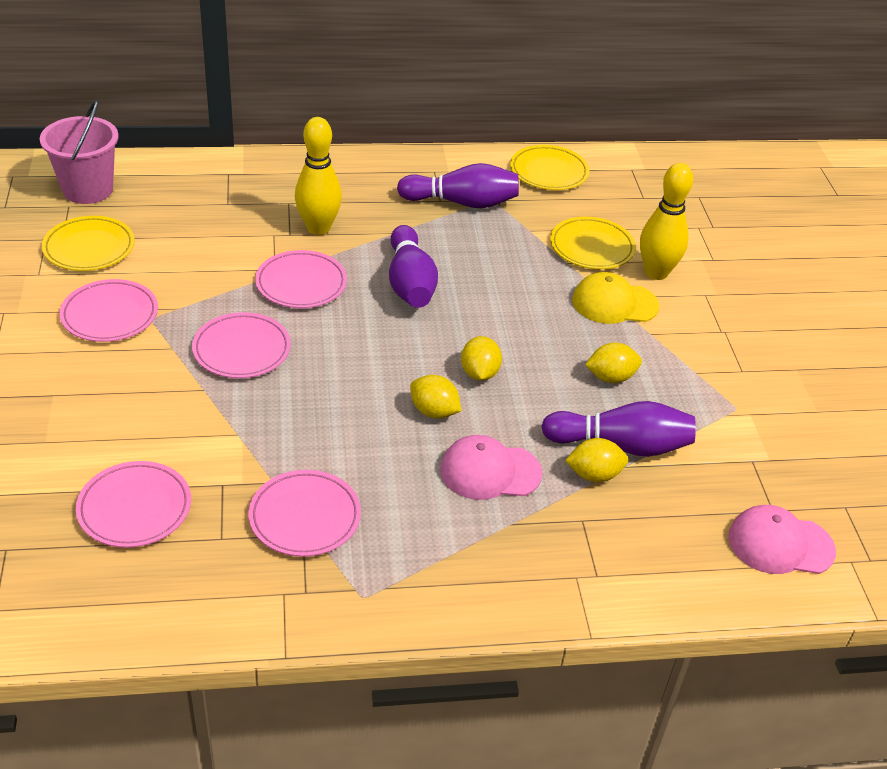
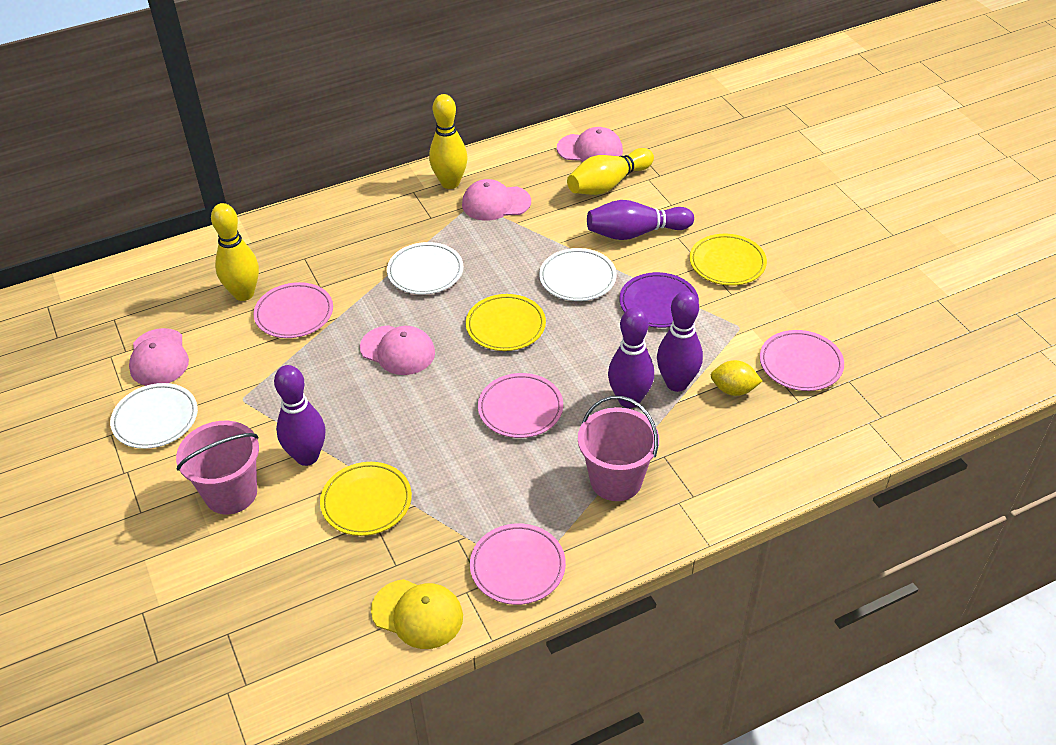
pink bucket: [40,100,119,204] = 1 -> [176,421,259,515] [578,396,659,501] = 2
pink cap: [440,435,542,500] [728,505,836,574] = 2 -> [129,328,189,386] [360,325,435,375] [462,179,531,221] [557,127,623,162] = 4
pink plate: [60,279,158,342] [76,461,191,548] [192,312,291,378] [248,470,361,557] [255,250,347,308] = 5 -> [253,282,333,338] [470,523,566,605] [478,373,563,438] [760,330,844,391] = 4
purple bowling pin: [389,225,438,308] [397,163,519,208] [541,401,696,457] = 3 -> [274,365,326,466] [587,200,694,240] [608,308,654,408] [657,291,703,392] = 4
purple plate: none = 0 -> [619,272,699,328] = 1
white plate: none = 0 -> [110,383,198,449] [387,242,463,295] [539,248,617,301] = 3
yellow bowling pin: [295,117,342,235] [640,163,693,280] = 2 -> [211,203,259,301] [429,94,468,189] [567,148,654,195] = 3
yellow lemon: [410,375,461,419] [461,336,502,381] [565,438,628,483] [585,343,642,383] = 4 -> [711,360,762,396] = 1

